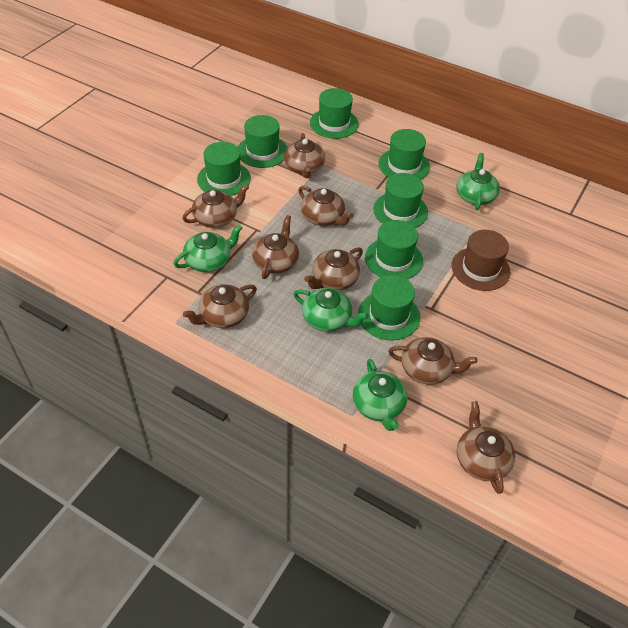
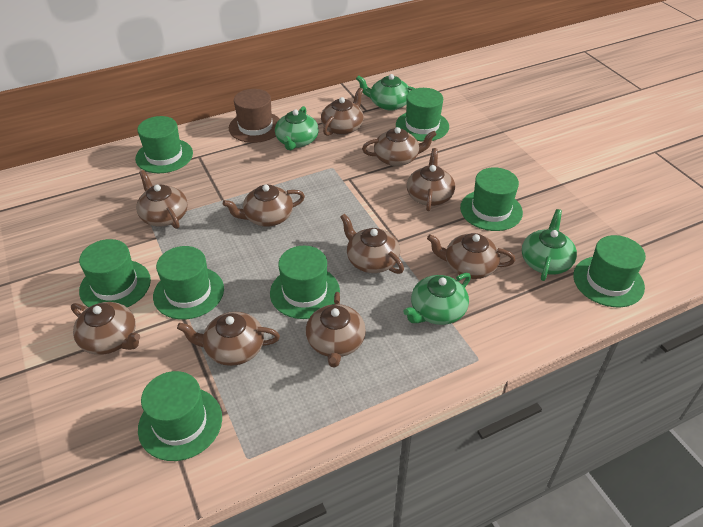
brown teapot: [182,184,249,228] [183,284,257,328] [252,215,299,279] [284,133,325,178] [298,186,354,226] [304,247,363,290] [388,337,477,385] [457,401,515,494] = 8 -> [71,302,140,355] [136,170,188,229] [177,312,280,366] [223,185,305,226] [306,292,366,367] [321,87,364,136] [340,214,404,274] [362,127,437,166] [407,148,455,211] [427,233,515,279] = 10
green hat: [197,142,251,196] [238,115,287,168] [310,88,359,139] [358,275,420,340] [365,220,423,279] [373,173,428,228] [378,129,430,180] = 7 -> [79,239,151,307] [135,116,193,173] [138,371,222,461] [153,246,224,319] [270,246,340,319] [396,88,449,141] [460,167,523,231] [573,235,646,307] = 8

